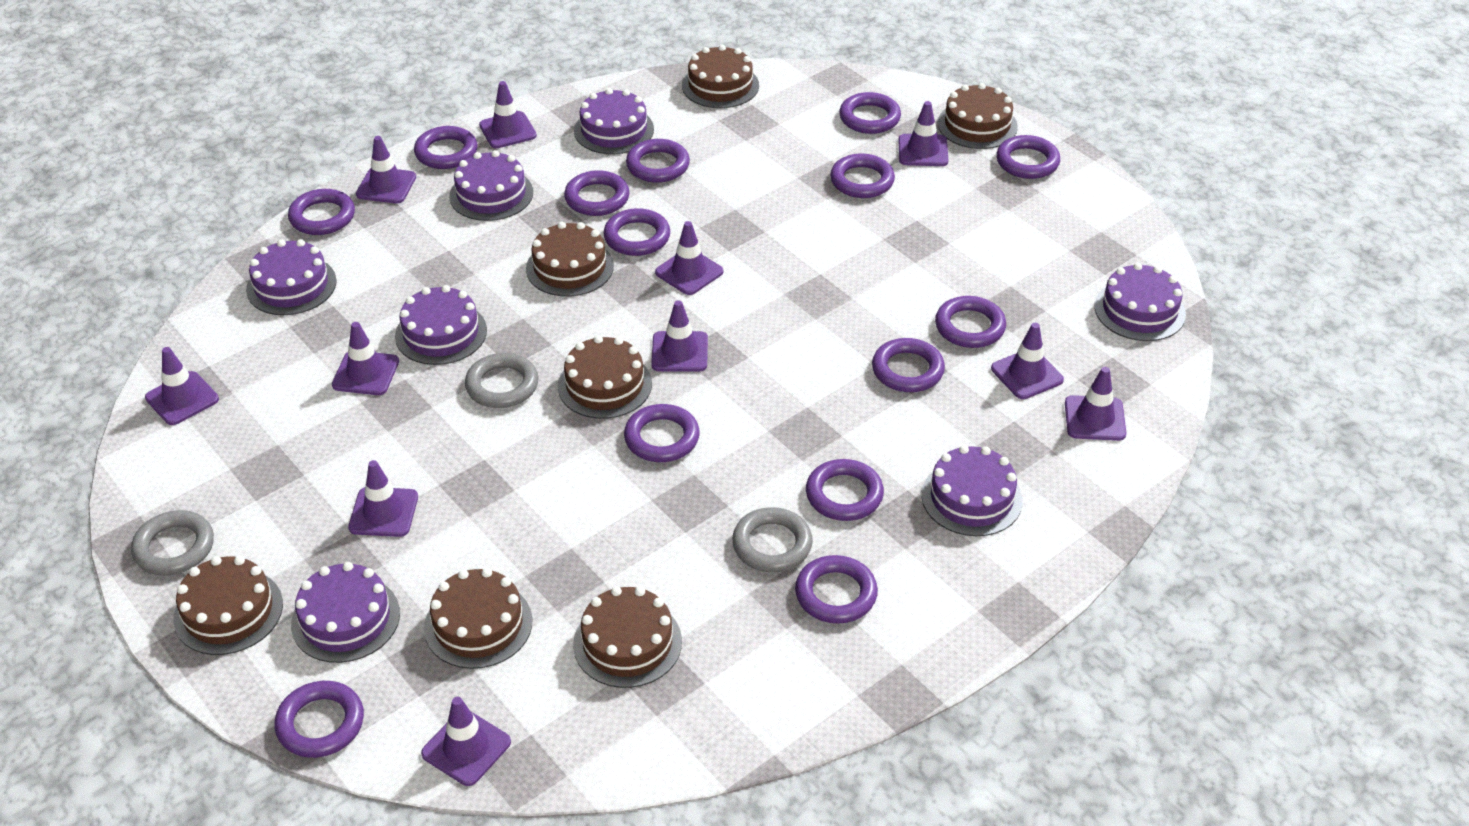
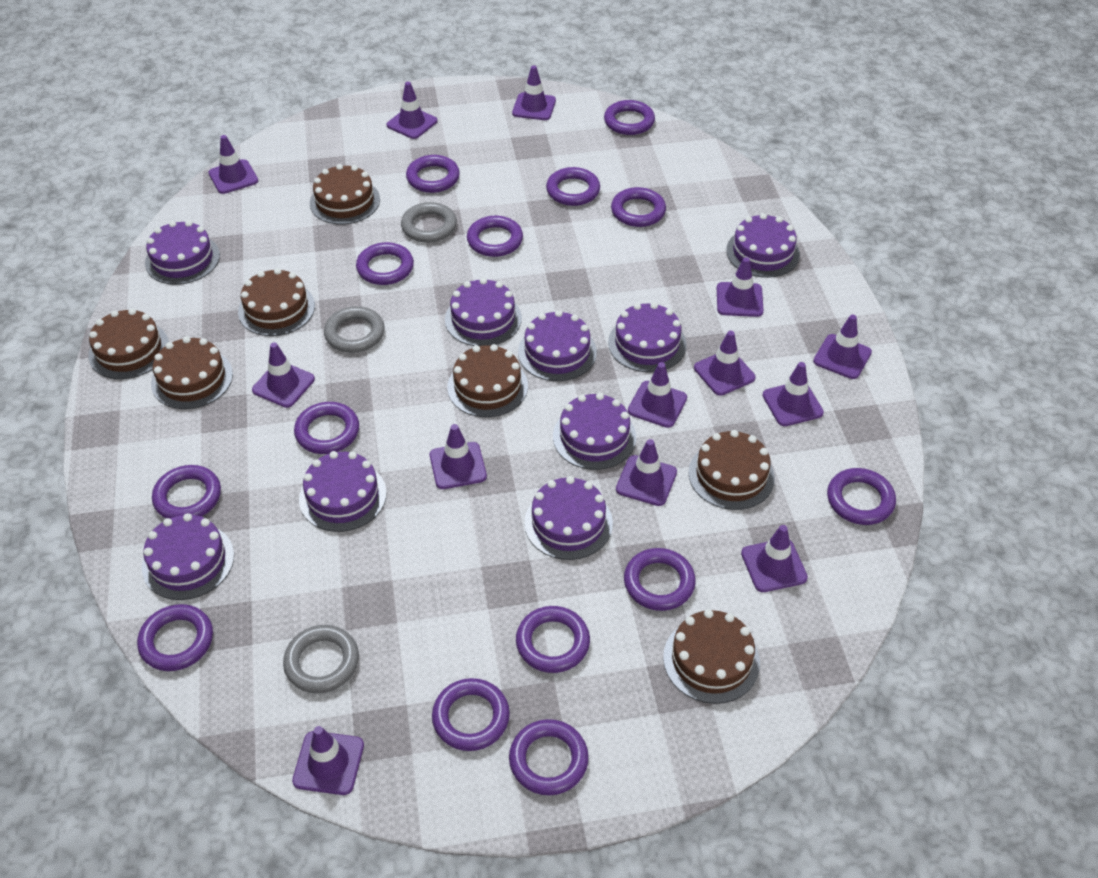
purple cake: [246,239,337,315] [291,562,400,663] [395,285,487,365] [449,150,533,221] [574,88,654,154] [922,445,1023,536] [1094,263,1186,341] = 7 -> [142,513,234,600] [145,220,220,285] [299,451,387,532] [445,278,522,346] [518,310,597,381] [524,476,613,560] [553,393,636,470] [608,302,687,372] [726,213,800,278] = 9
purple traffic cone: [145,347,219,425] [332,322,399,395] [348,460,418,537] [356,136,416,204] [421,697,511,786] [479,81,537,148] [651,300,708,372] [655,221,723,295] [898,101,948,166] [991,323,1064,399] [1065,367,1126,441] = 11 -> [209,135,258,194] [252,342,315,408] [292,726,364,795] [386,82,437,139] [430,424,487,489] [512,65,556,120] [616,439,677,506] [628,362,687,428] [694,331,756,396] [717,257,764,317] [741,525,808,592] [762,362,824,426] [813,315,872,379] = 13

